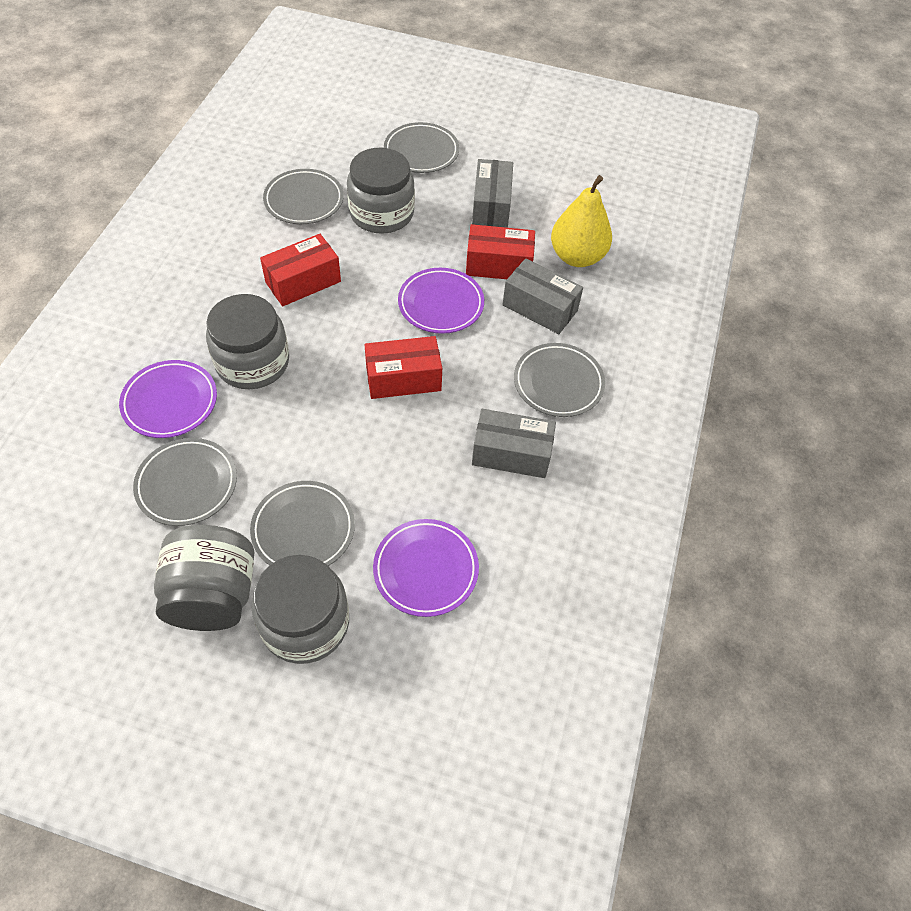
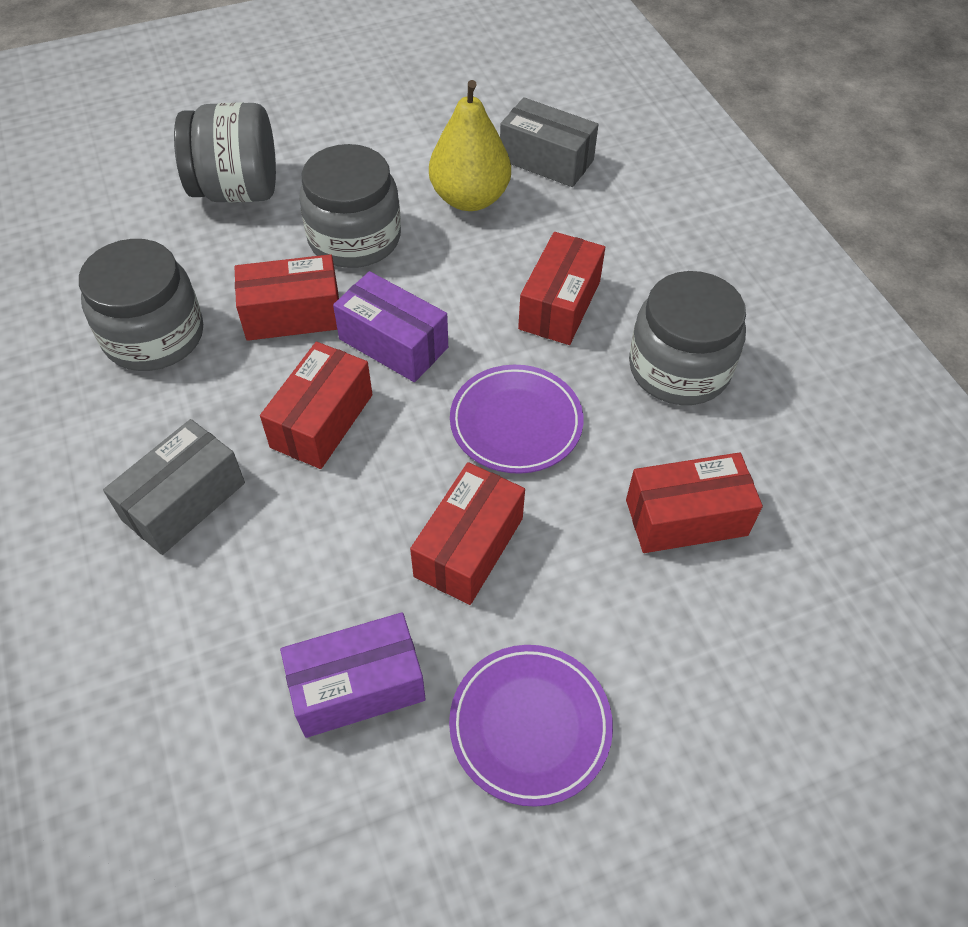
grey box: [472,159,513,228] [472,409,556,478] [503,258,583,334] = 3 -> [103,419,245,555] [500,97,599,187] = 2
grey plate: [133,438,237,526] [250,481,355,566] [263,169,344,224] [384,122,459,173] [514,343,605,417] = 5 -> none = 0
purple box: none = 0 -> [280,612,426,738] [333,271,448,382] = 2
purple plate: [119,360,217,438] [373,519,479,617] [398,268,484,334] = 3 -> [449,645,613,807] [450,365,584,474] = 2
red box: [260,234,341,306] [365,336,442,399] [466,224,535,279] = 3 -> [235,254,339,341] [260,342,373,469] [410,462,525,605] [518,232,605,345] [626,452,763,553] = 5

